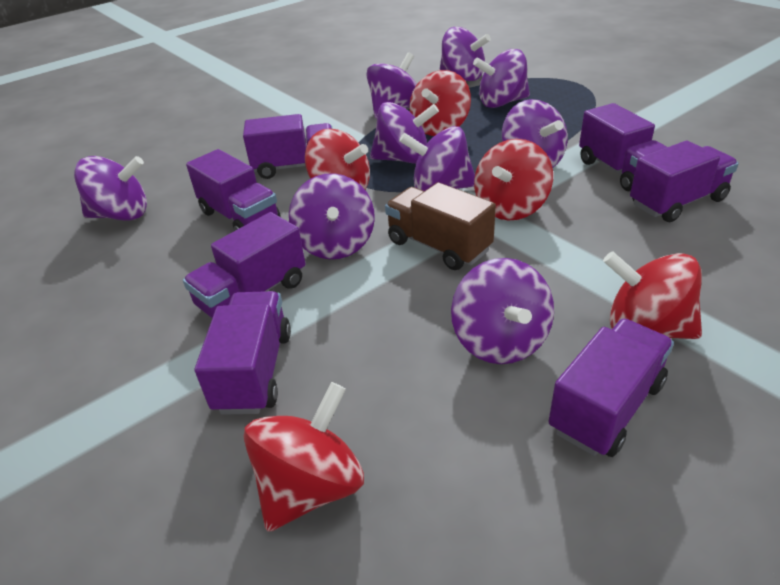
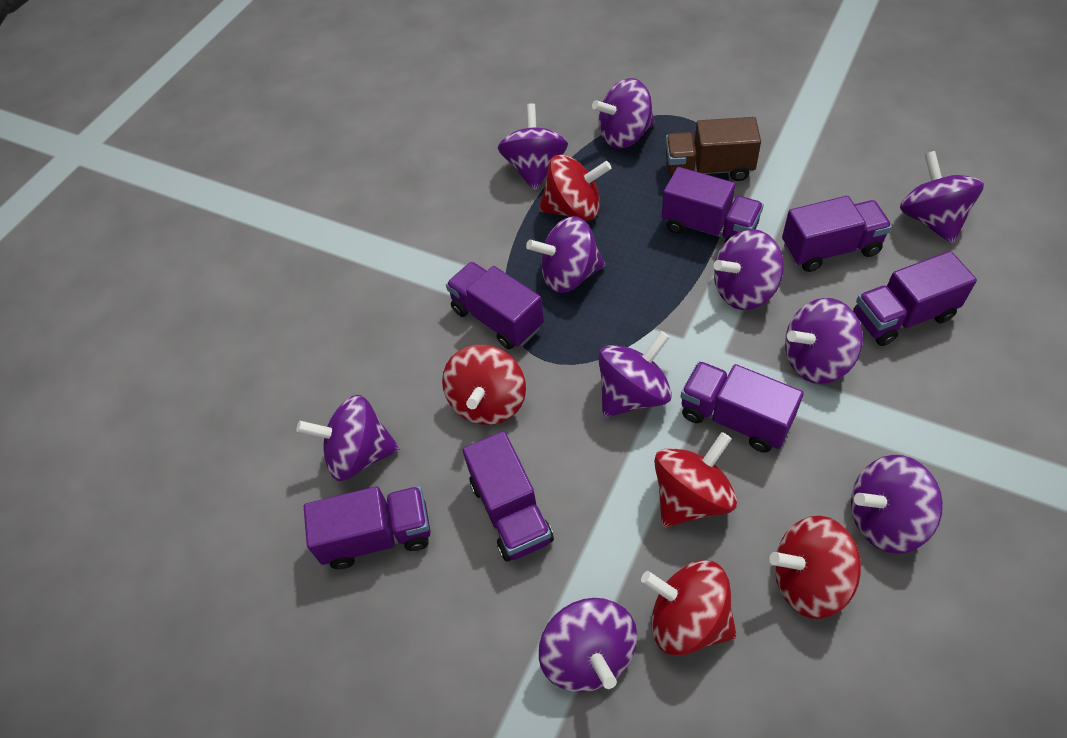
purple spinning top: [74,156,147,221] [289,173,375,259] [367,52,417,119] [370,102,439,164] [399,126,475,191] [440,27,491,81] [451,258,554,364] [473,49,530,108] [502,99,568,168] = 9 -> [297,395,400,481] [498,103,568,191] [526,216,605,293] [539,598,637,692] [592,78,655,149] [598,331,672,418] [714,229,784,310] [785,298,863,384] [851,455,943,554] [900,151,984,244] = 10

